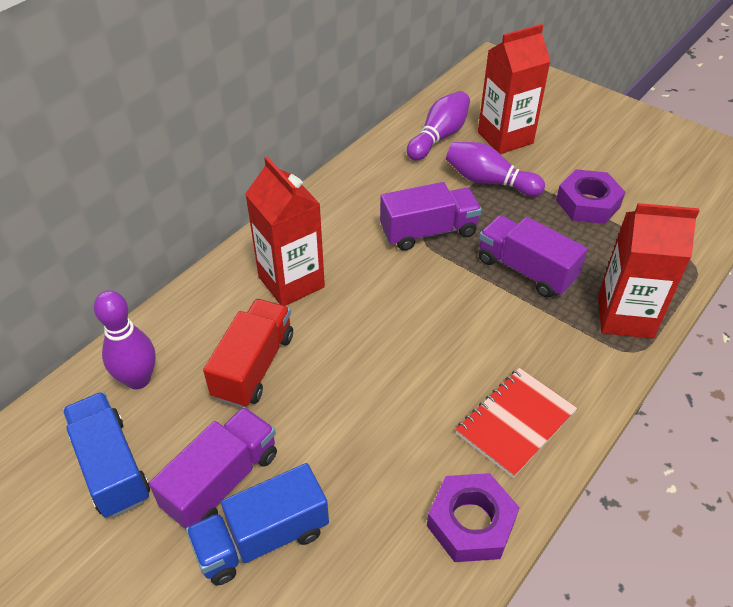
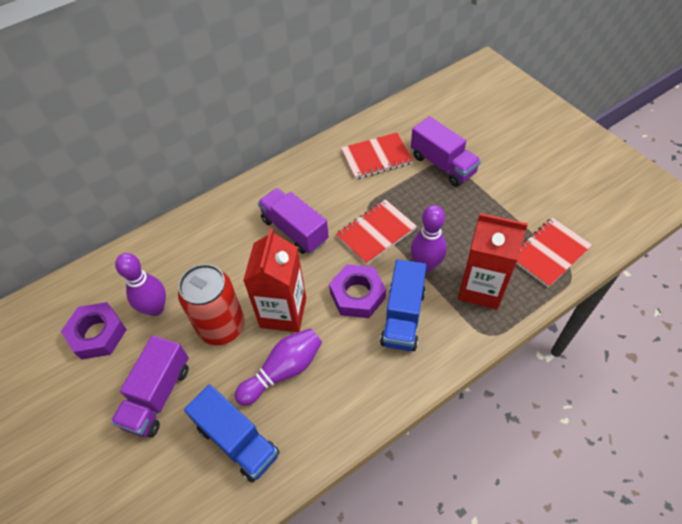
red can: none = 0 -> [178,264,245,345] = 1
red carton: [245,157,325,306] [478,24,551,154] [598,203,699,339] = 3 -> [243,228,306,332] [458,213,528,310] = 2
red notebook: [455,368,577,478] = 1 -> [336,199,417,265] [341,133,413,179] [516,217,592,288] = 3
red truck: [203,299,293,408] = 1 -> none = 0

